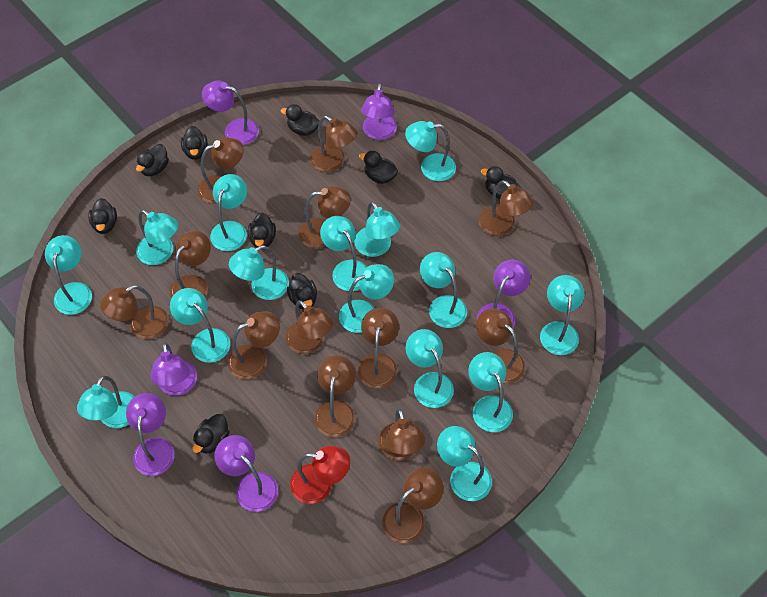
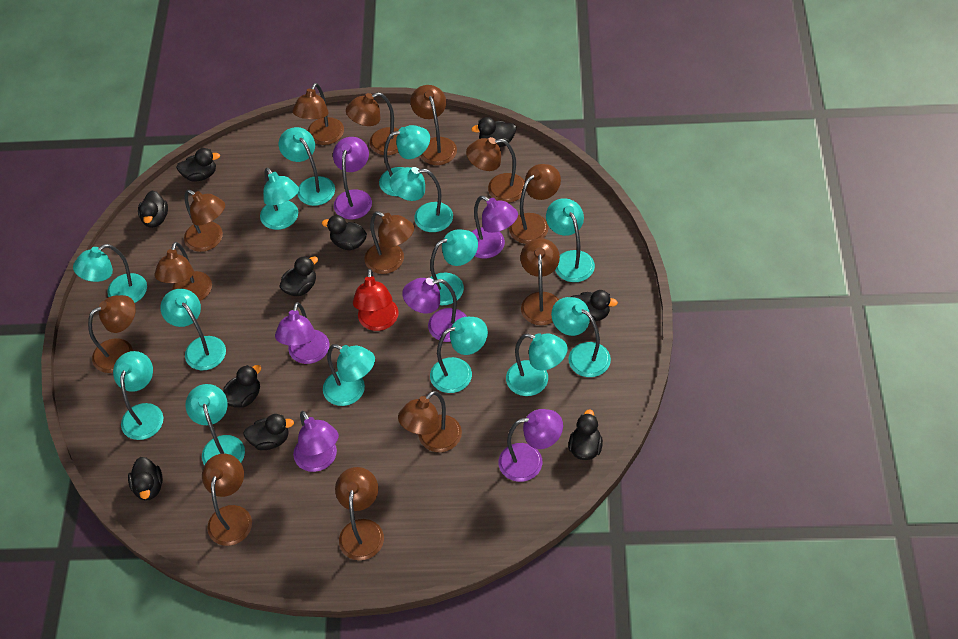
black duck: [88,198,117,234] [136,144,169,176] [181,126,208,160] [192,414,230,454] [248,213,276,248] [281,104,320,136] [287,273,317,309] [359,151,398,184] [481,166,520,199] = 9 -> [128,457,163,501] [138,190,168,228] [176,148,220,182] [223,365,261,408] [243,414,294,450] [279,256,318,296] [322,215,367,250] [471,117,516,147] [568,410,603,460] [571,290,618,322] = 10
turquoise lamp: [45,235,92,315] [77,376,135,428] [136,210,178,265] [170,288,230,363] [210,174,247,251] [229,245,289,300] [320,216,367,291] [339,264,394,333] [354,201,400,257] [405,121,456,181] [405,329,454,408] [420,252,467,328] [437,426,492,501] [468,352,513,432] [540,275,585,355] = 15 -> [73,244,147,303] [113,351,163,440] [160,289,226,370] [185,384,245,465] [260,168,299,230] [279,127,335,206] [323,344,375,406] [379,125,430,196] [390,167,453,232] [430,229,478,305] [430,317,488,393] [506,333,567,396] [546,198,595,282] [551,297,611,377] = 14

